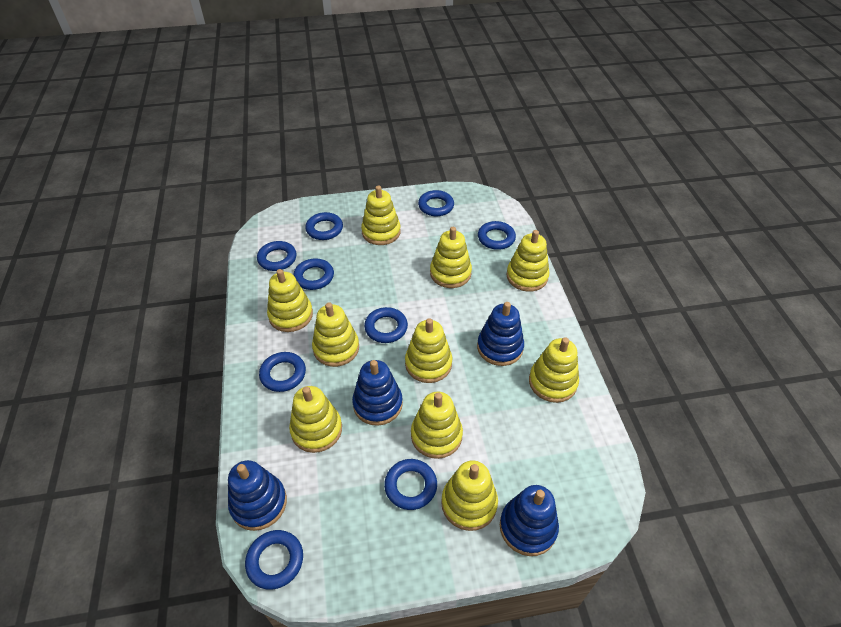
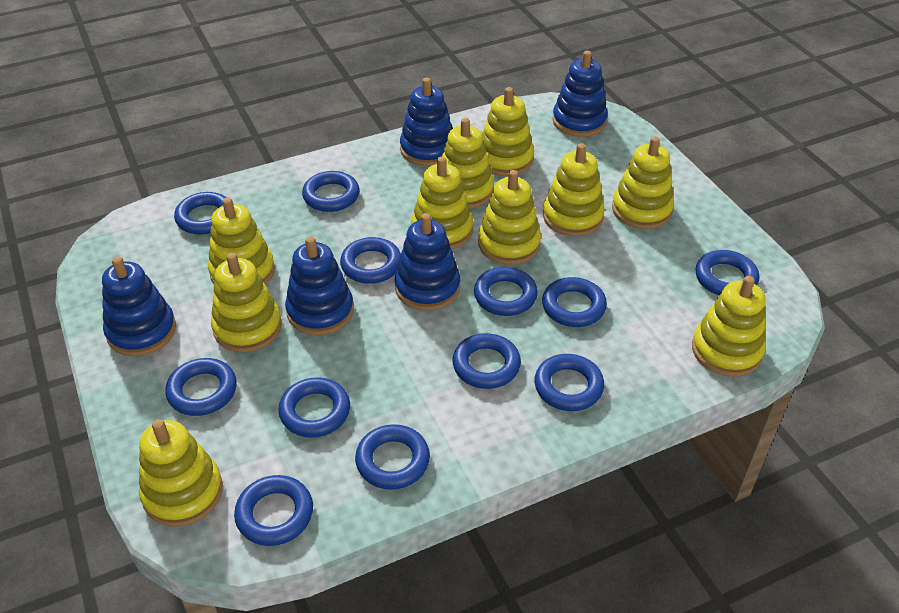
blue ring: [245,530,303,589] [257,241,296,271] [259,352,306,392] [293,258,334,290] [305,212,343,240] [364,307,408,343] [384,459,437,510] [418,190,454,216] [478,221,516,250] = 9 -> [165,358,237,416] [174,192,227,235] [234,475,313,546] [278,377,350,438] [302,171,359,212] [340,237,401,284] [355,424,430,490] [452,333,521,389] [474,267,538,316] [534,354,604,411] [542,277,607,327] [696,250,759,295] = 12
blue stacking toy: [228,460,287,531] [352,360,403,426] [477,302,524,366] [500,485,559,556] = 4 -> [102,256,176,356] [285,236,354,335] [395,213,460,311] [400,78,453,166] [552,51,608,137] = 5

